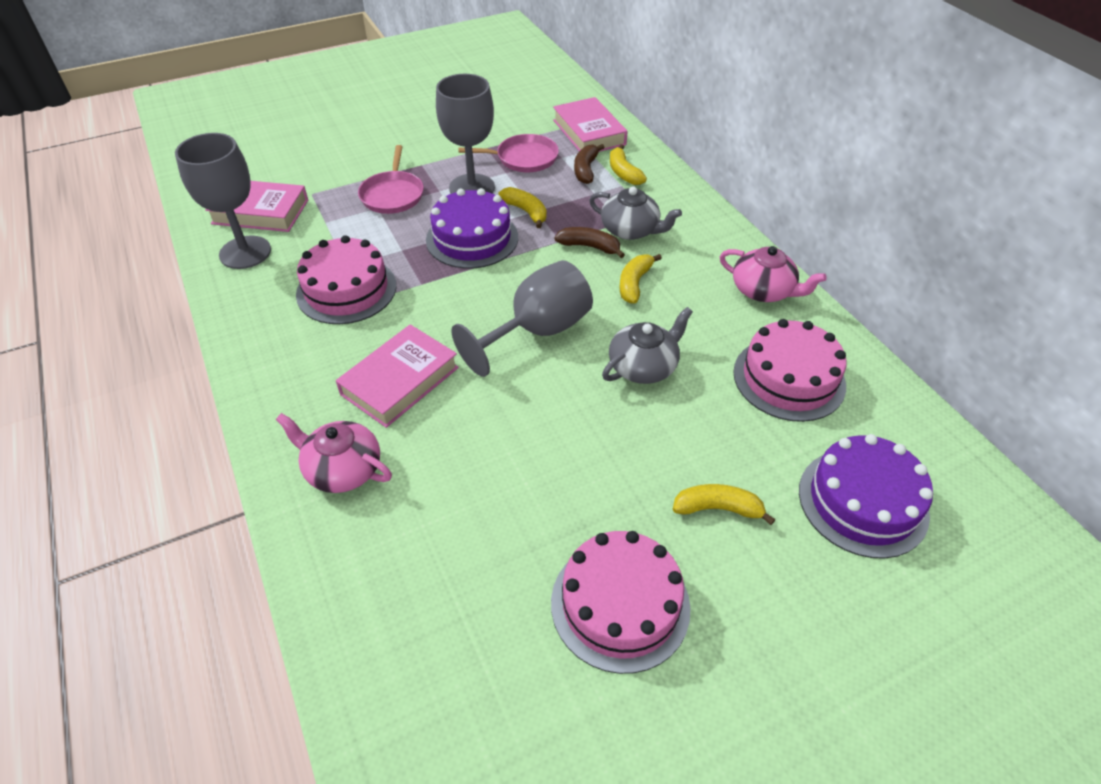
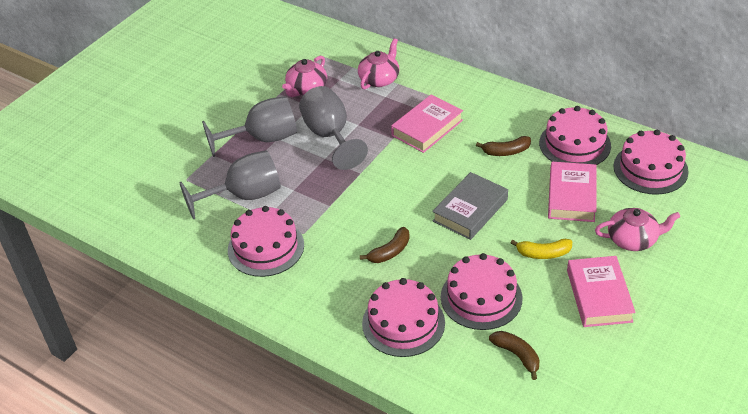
brown banana: [554,227,625,258] [574,144,605,184] = 2 -> [360,227,410,263] [476,136,531,156] [489,331,540,380] = 3
grey book: none = 0 -> [432,172,508,240] = 1
grey teapot: [589,186,682,240] [602,307,693,384] = 2 -> none = 0
pink cake: [296,235,396,324] [551,531,691,674] [733,319,846,422] = 3 -> [228,206,304,277] [362,278,445,357] [441,253,523,330] [539,106,611,165] [614,130,689,195] = 5
pink pan: [358,145,424,214] [459,134,559,172] = 2 -> none = 0
pink teapot: [276,413,392,493] [720,246,827,302] = 2 -> [282,55,327,97] [358,38,399,90] [595,208,681,251] = 3
purple cake: [426,188,518,269] [799,434,933,559] = 2 -> none = 0
yellow banana: [498,187,547,228] [610,144,647,185] [619,254,662,303] [672,484,775,525] = 4 -> [511,239,572,259] = 1

